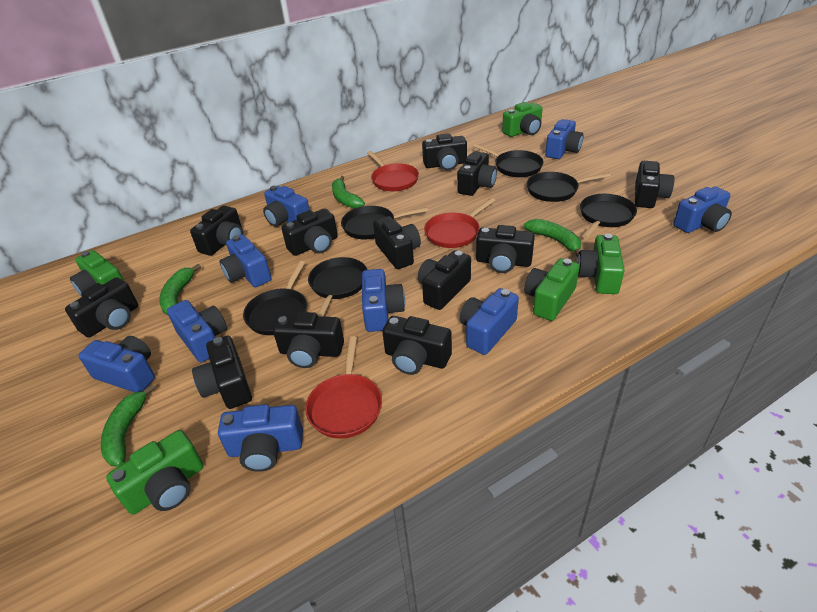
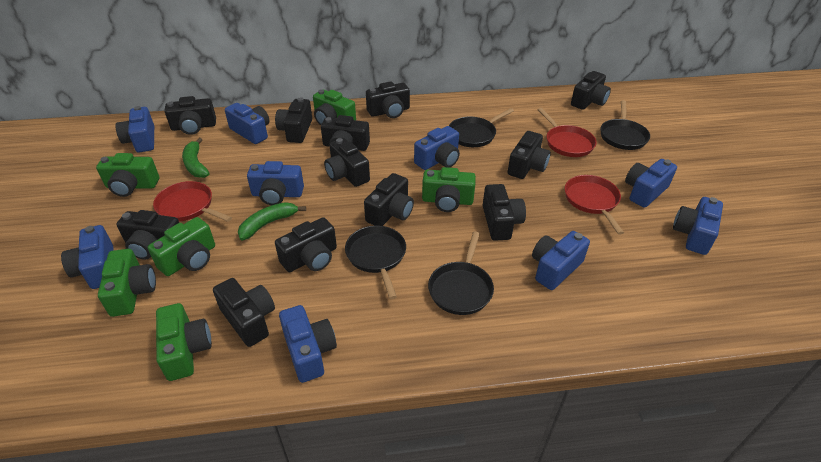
black pan: [243,261,307,335] [308,257,368,317] [341,206,428,239] [473,144,544,177] [527,172,611,202] [580,194,637,238] = 6 -> [345,226,406,299] [428,232,494,315] [449,108,514,147] [600,100,650,150] = 4
green banana: [101,384,155,467] [159,264,201,315] [332,176,365,209] [524,219,581,257] = 4 -> [182,138,209,178] [238,202,306,241] = 2
green camera: [70,250,124,297] [106,430,203,515] [502,102,543,137] [524,258,580,321] [577,234,625,294] = 5 -> [96,153,159,197] [98,249,156,317] [148,217,215,276] [156,303,212,381] [313,89,356,125] [422,167,476,212] = 6

